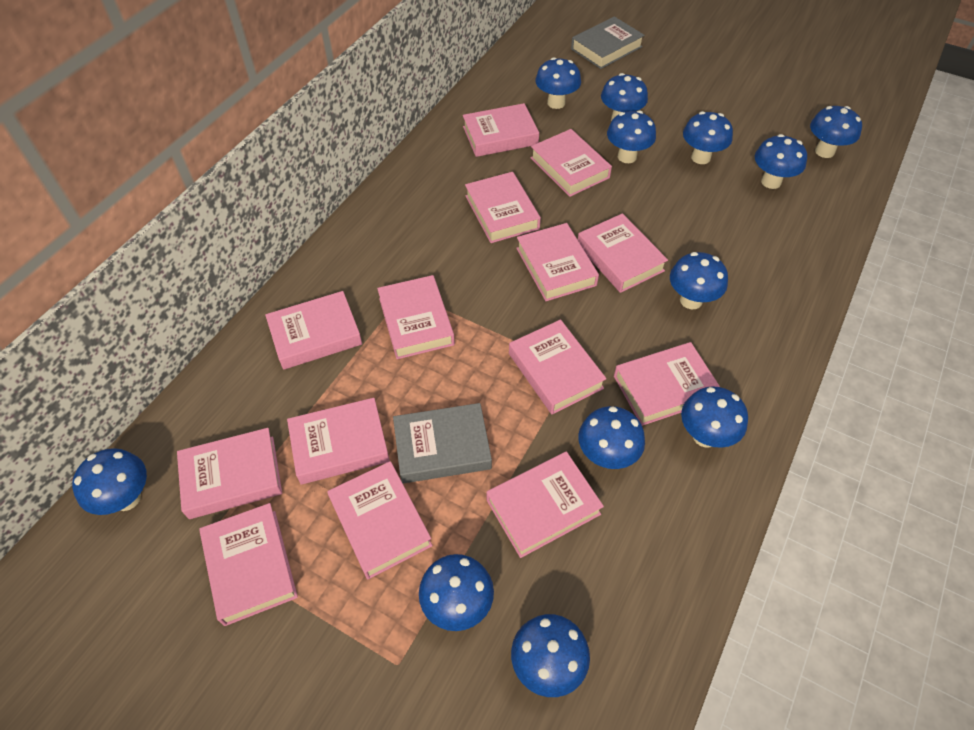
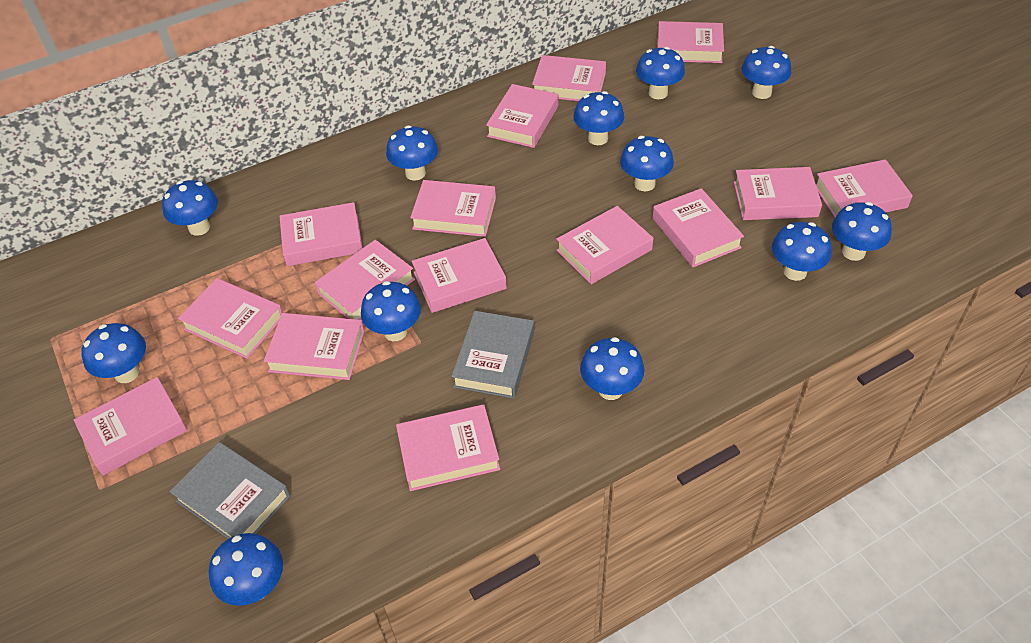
pink book: [177,428,282,519] [199,503,298,626] [265,291,362,370] [287,398,390,485] [327,461,433,579] [377,275,455,359] [463,103,539,157] [465,172,541,243] [487,451,604,558] [509,319,607,414] [516,223,599,301] [530,129,612,197] [578,213,668,293] [614,342,720,426] = 14 -> [74,377,187,476] [178,278,283,359] [264,313,365,380] [280,202,362,266] [315,240,415,320] [396,404,500,491] [410,180,496,237] [412,238,507,313] [486,84,558,148] [532,55,606,101] [556,206,653,284] [653,188,744,267] [657,21,724,63] [734,167,822,220] [816,159,913,217] = 15

